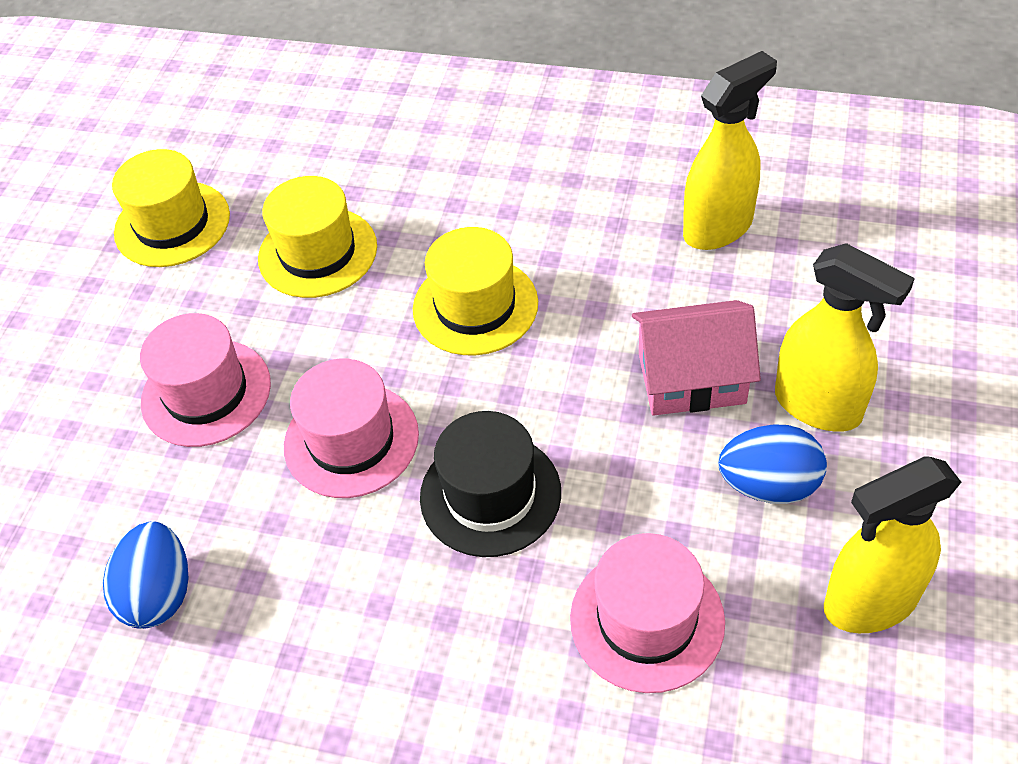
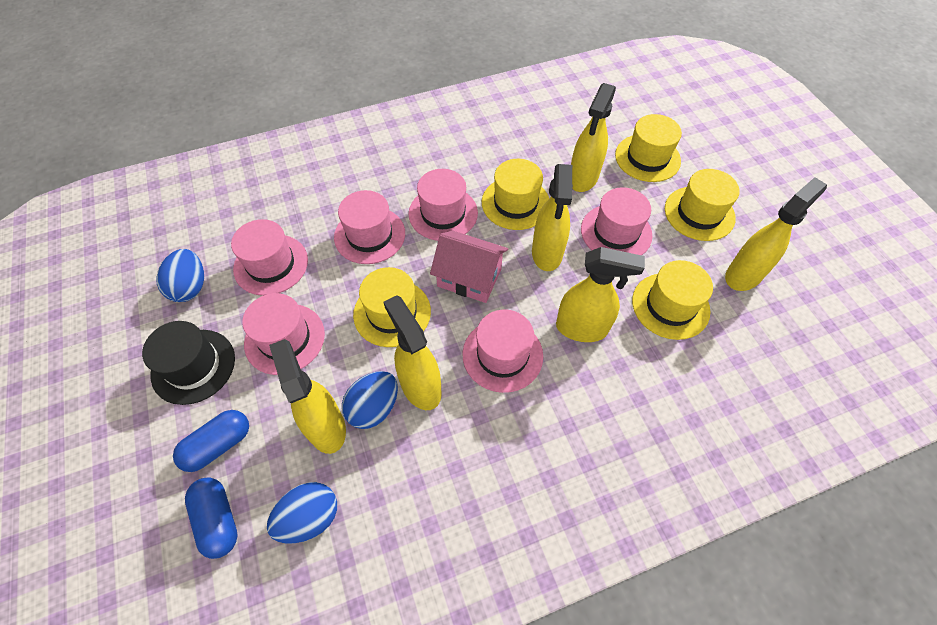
blue capsule: none = 0 -> [173,410,249,472] [185,478,238,559] = 2
blue egg: [103,521,188,629] [719,424,827,504] = 2 -> [156,249,204,302] [267,482,337,544] [342,371,398,429] = 3
pink hat: [140,313,271,447] [284,359,419,498] [570,533,725,693] = 3 -> [231,219,308,296] [242,293,325,375] [334,190,405,264] [408,169,478,241] [463,310,543,393] [581,187,652,255] = 6
yellow hat: [112,149,230,267] [258,176,377,298] [413,227,538,355] = 3 -> [353,267,431,347] [482,159,549,230] [615,114,682,182] [632,260,713,340] [665,169,740,241] = 5
yellow spray bottle: [683,51,777,250] [775,243,915,432] [824,456,961,633] = 3 -> [269,339,346,454] [384,295,442,410] [532,164,573,271] [556,247,645,342] [571,83,616,192] [725,177,827,291] = 6

